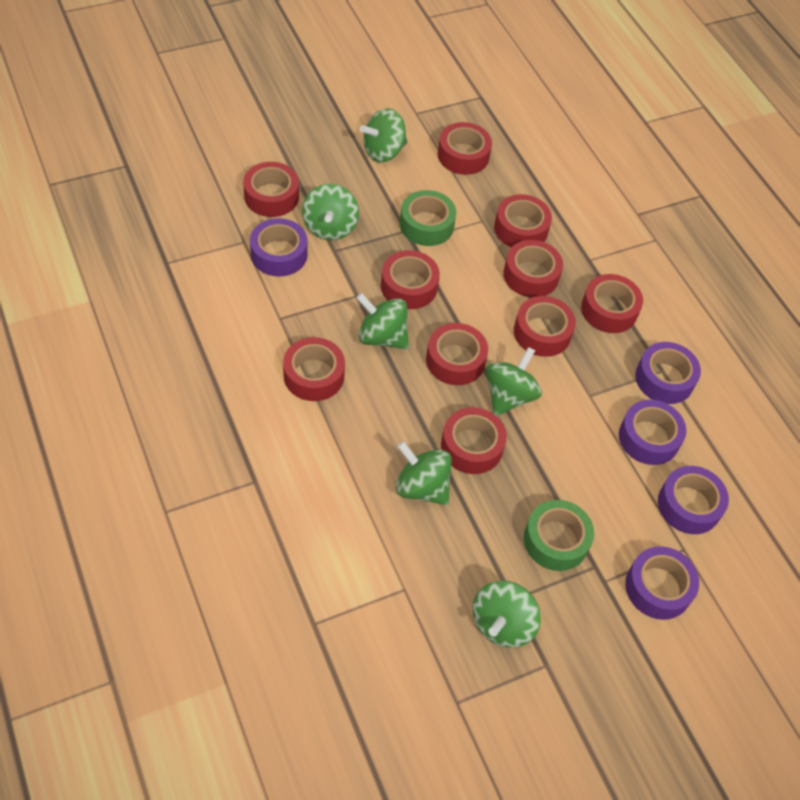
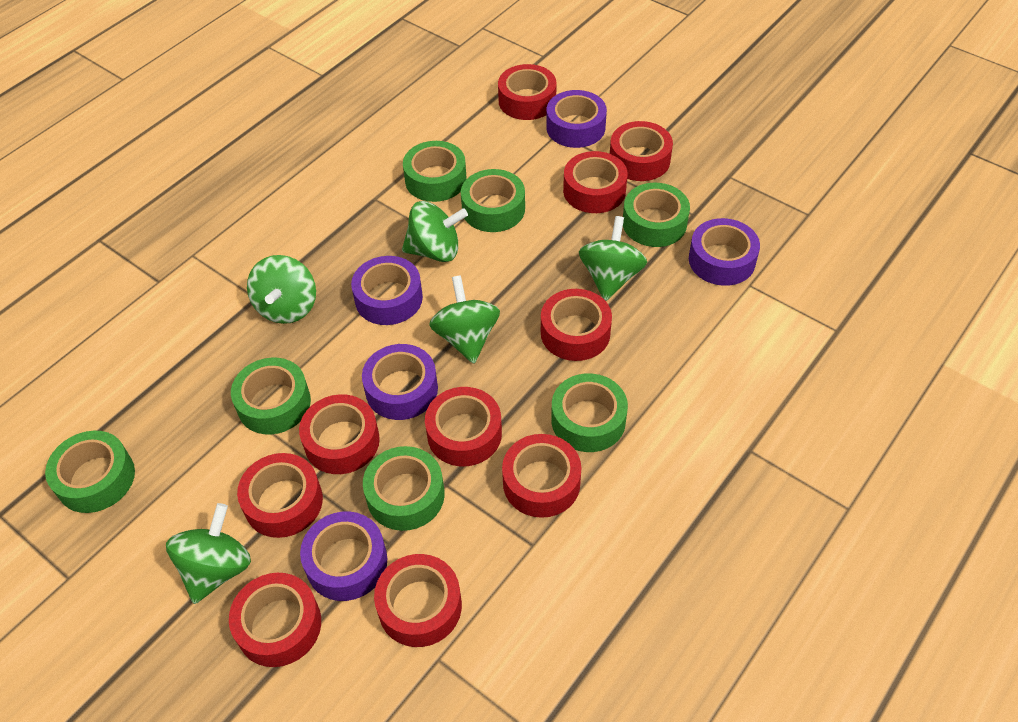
green spinning top: [302,184,359,240] [356,293,409,349] [360,108,407,162] [396,441,452,505] [473,581,541,648] [486,347,542,416] = 6 -> [166,503,251,604] [247,255,316,324] [402,201,468,262] [429,275,500,364] [579,216,647,301] = 5
green tape: [400,190,456,246] [524,500,594,571] = 2 -> [45,431,135,513] [231,358,311,434] [363,446,445,531] [403,141,467,202] [461,169,525,232] [551,373,628,452] [623,183,690,247] = 7

